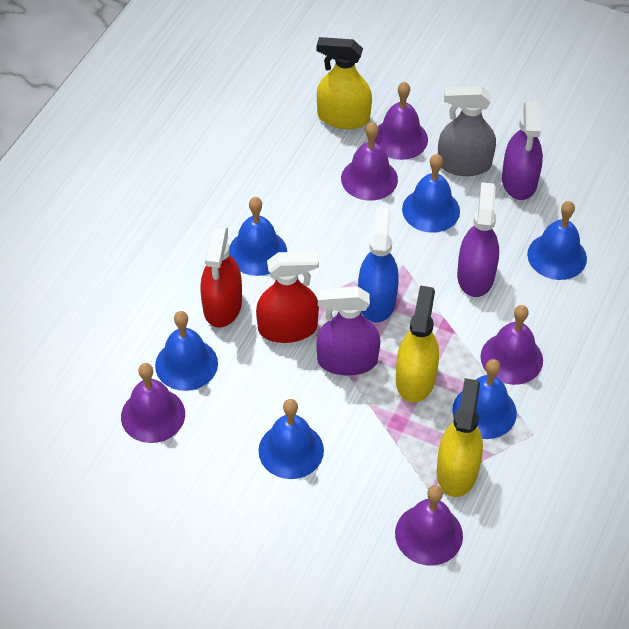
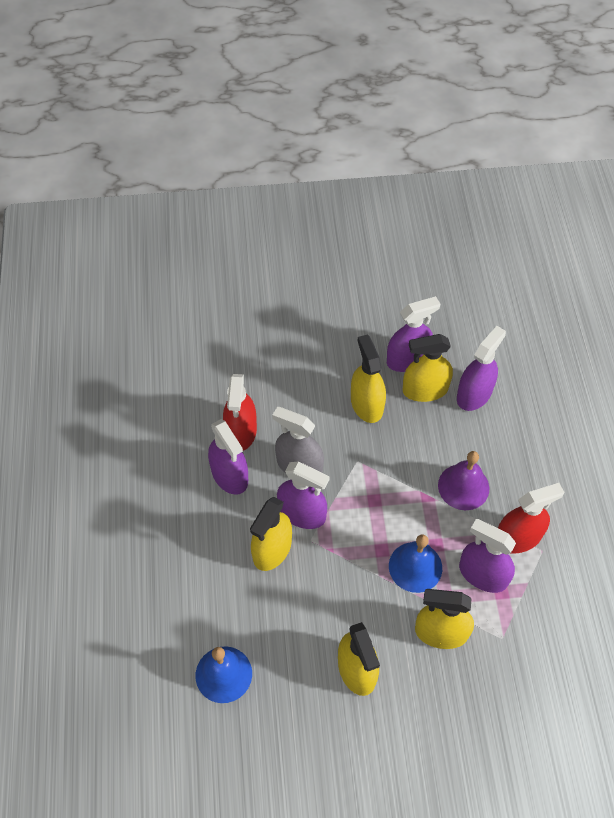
blue bell: [155,311,218,391] [229,197,287,276] [259,399,324,479] [402,154,460,233] [452,359,517,439] [527,201,587,280] = 6 -> [196,646,252,703] [389,534,442,593] = 2
blue spray bottle: [358,207,399,323] = 1 -> none = 0
purple bell: [121,363,185,443] [341,122,398,201] [375,82,428,160] [395,485,463,566] [480,305,543,385] = 5 -> [438,451,489,510] = 1
purple spray bottle: [316,286,380,376] [457,182,499,297] [502,101,543,200] = 3 -> [208,419,248,495] [277,461,330,529] [387,296,440,372] [457,326,506,411] [459,519,516,593] = 5
yellow spray bottle: [317,37,372,129] [396,286,439,403] [437,378,483,497] = 3 -> [250,497,292,571] [338,622,380,696] [351,334,386,423] [403,334,453,402] [415,589,474,649] = 5

